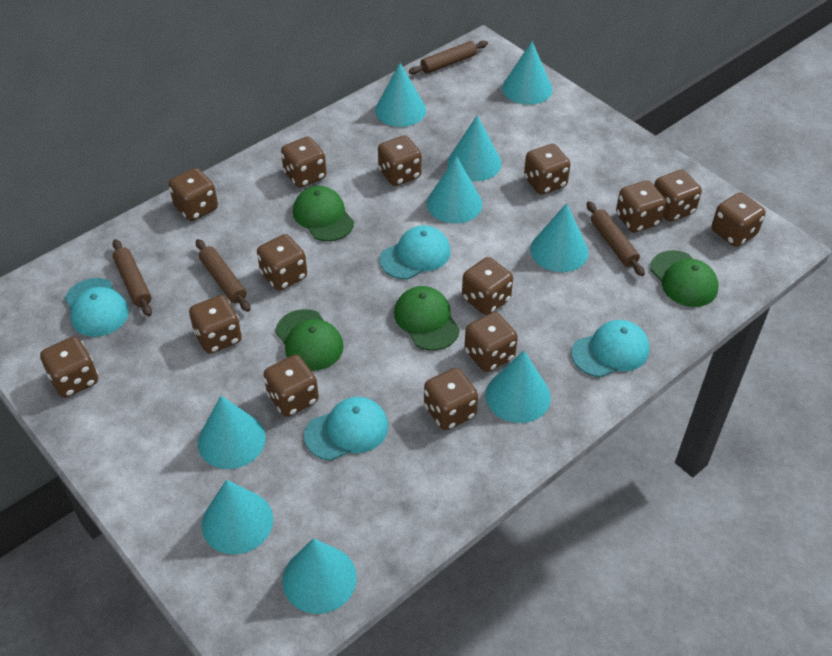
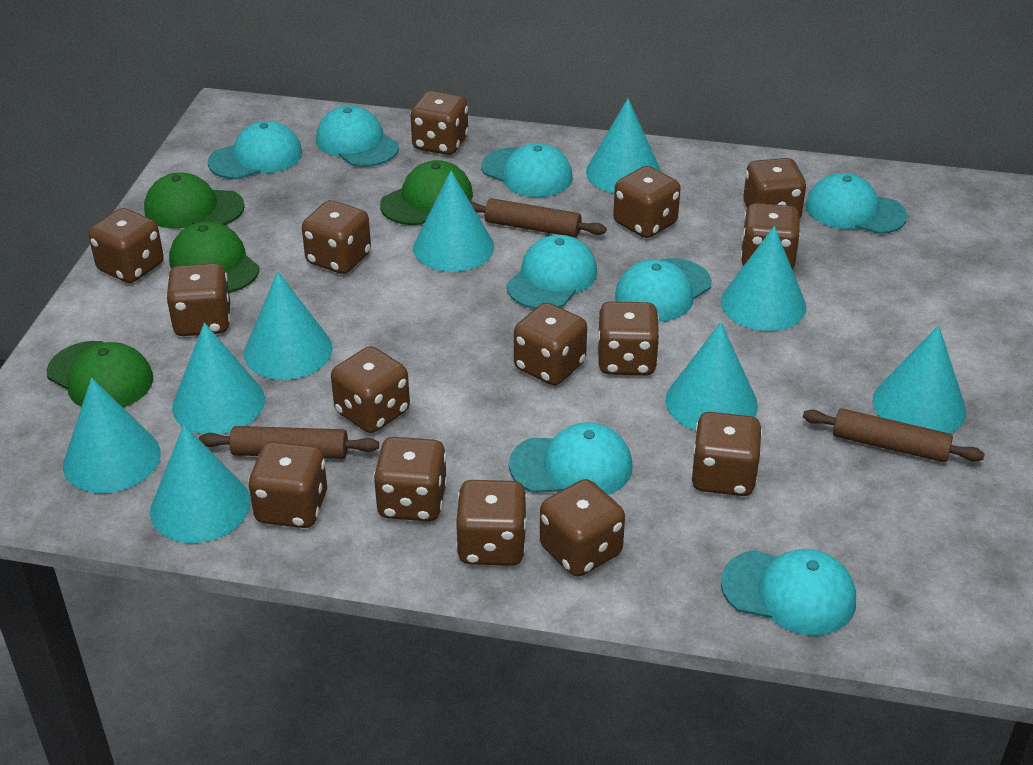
brown dice: [40,336,98,398] [169,168,218,221] [189,295,242,354] [257,234,307,290] [263,355,319,417] [281,137,327,188] [378,135,422,186] [424,368,478,430] [462,257,513,315] [464,312,518,372] [524,144,571,195] [616,181,666,233] [654,170,702,222] [712,193,765,247] = 14 -> [88,208,164,283] [166,263,230,336] [248,442,327,528] [302,200,371,274] [331,346,410,433] [373,437,447,521] [410,91,469,155] [456,480,527,566] [514,303,587,385] [540,479,625,577] [597,301,660,375] [613,166,681,238] [691,412,762,496] [741,203,800,269] [743,158,807,217] = 15
brown rolling pin: [112,239,152,317] [196,239,251,312] [409,41,488,75] [587,201,645,276] = 4 -> [199,426,379,459] [470,198,607,237] [803,408,985,462] = 3
turquoise cap: [65,278,129,337] [304,397,388,461] [380,225,451,279] [571,320,650,377] = 4 -> [208,121,302,180] [316,106,399,167] [481,143,573,197] [506,235,597,309] [509,422,632,495] [615,258,712,322] [721,549,856,636] [806,173,907,234] = 8

